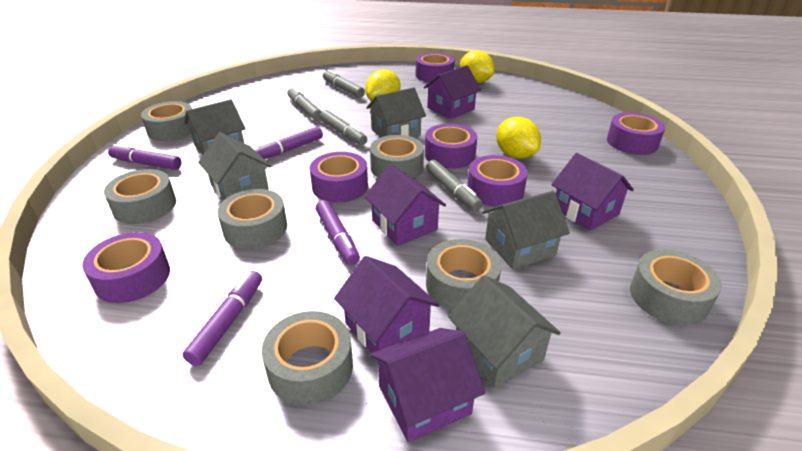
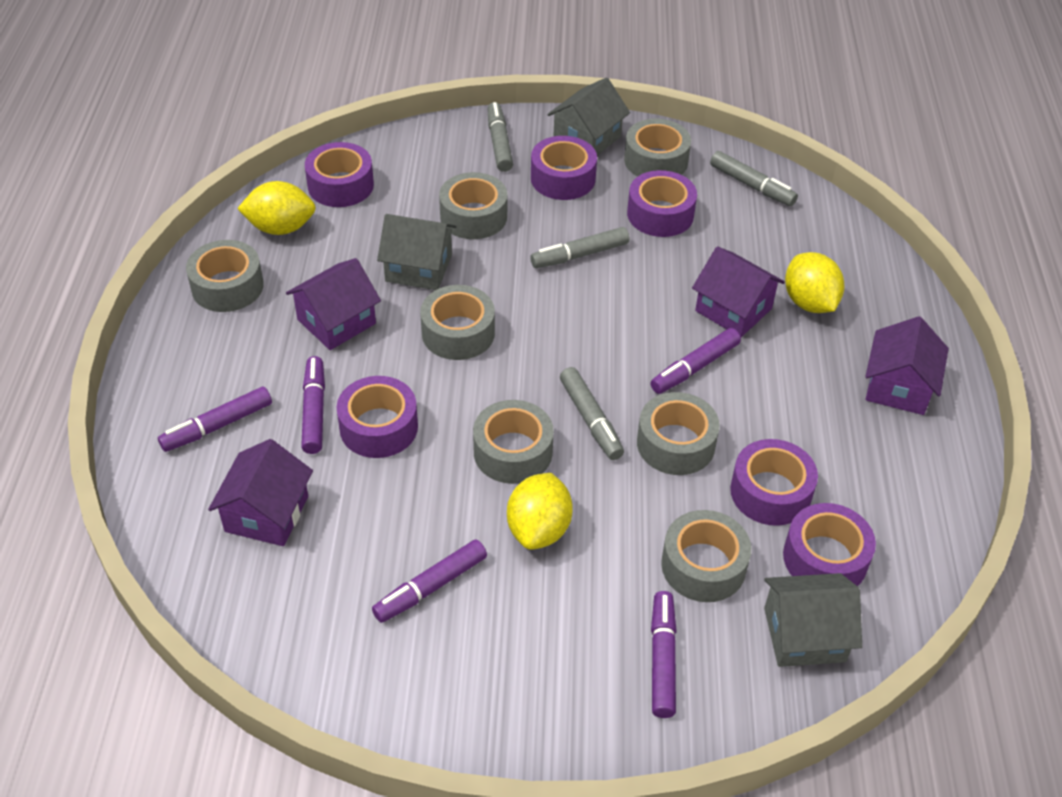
grey house: [184,99,246,155] [198,132,271,200] [366,87,426,138] [448,275,561,388] [482,191,570,269] = 5 -> [377,214,456,290] [547,77,630,155] [764,573,862,667] = 3
purple house: [334,256,439,353] [364,164,446,246] [370,328,485,442] [424,65,481,119] [551,153,634,231] = 5 -> [208,439,313,546] [286,258,381,350] [692,246,785,337] [865,316,949,415] = 4
purple marker: [108,144,182,170] [182,271,262,366] [255,126,323,159] [316,200,360,266] = 4 -> [158,386,272,452] [301,356,325,454] [372,539,487,623] [650,328,741,394] [651,591,677,718] = 5

